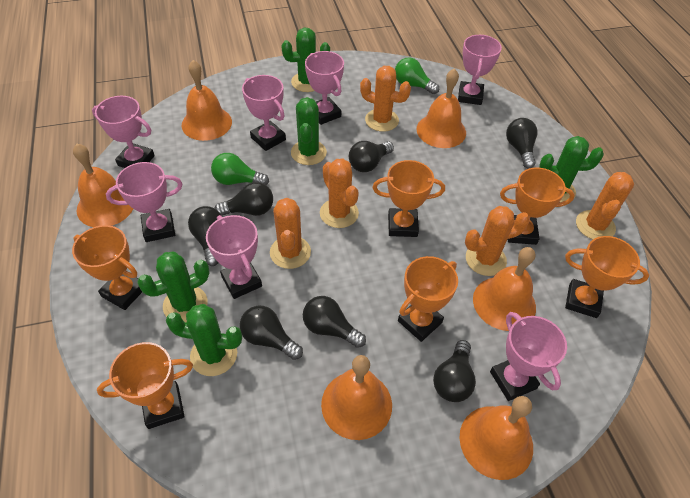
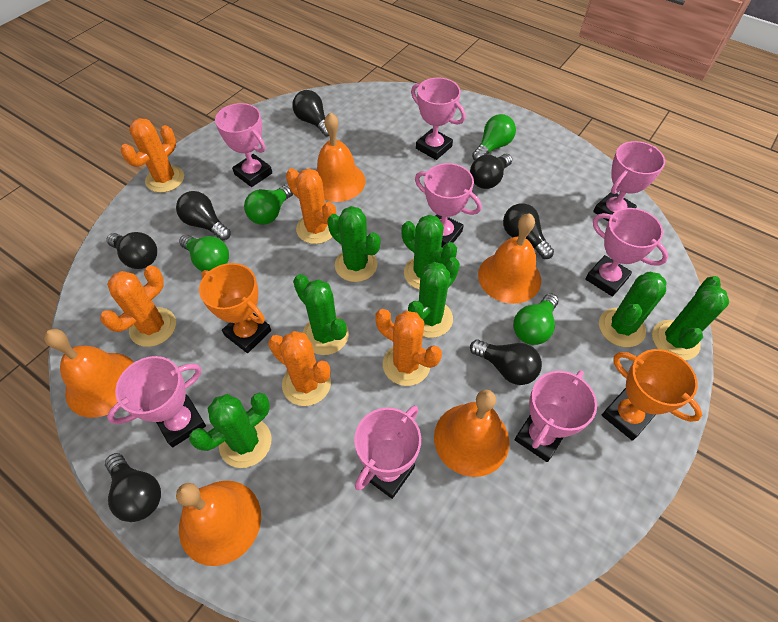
green cactus: [137,252,210,323] [166,304,242,376] [281,27,330,92] [291,97,327,165] [539,136,604,202] = 5 -> [189,393,272,468] [293,274,349,355] [327,206,380,282] [402,215,457,290] [408,257,460,338] [599,271,666,347] [652,276,729,360] = 7
green light bulb: [211,153,269,185] [395,57,439,94] = 2 -> [179,235,229,272] [244,184,293,225] [472,114,516,161] [513,293,558,345] = 4
orange bell: [73,144,133,227] [182,60,232,141] [321,355,392,440] [417,68,466,148] [459,396,533,480] [473,247,536,331] = 6 -> [44,329,134,418] [176,481,261,566] [316,112,365,202] [434,390,509,477] [478,213,541,304] = 5
orange trophy: [72,225,142,310] [97,342,193,429] [372,160,445,237] [398,256,458,342] [500,168,575,245] [565,236,649,318] = 6 -> [199,263,271,353] [602,349,702,441] = 2
pink trophy: [92,96,155,168] [106,162,182,242] [206,215,262,299] [242,75,286,151] [305,51,344,125] [458,35,502,105] [490,312,567,401] = 7 -> [107,356,206,447] [215,103,272,187] [354,405,421,499] [411,77,466,160] [415,163,482,248] [515,370,597,462] [585,208,668,297] [593,141,665,222] = 8

